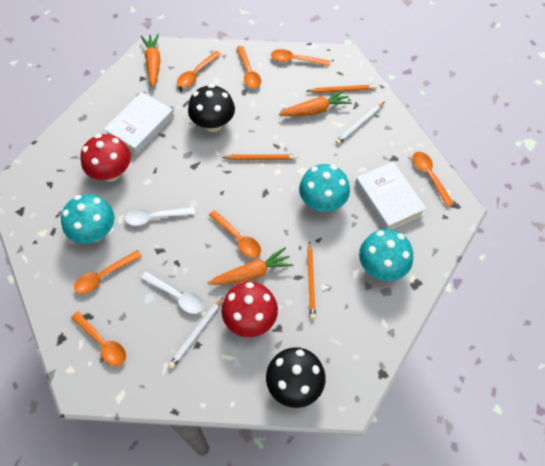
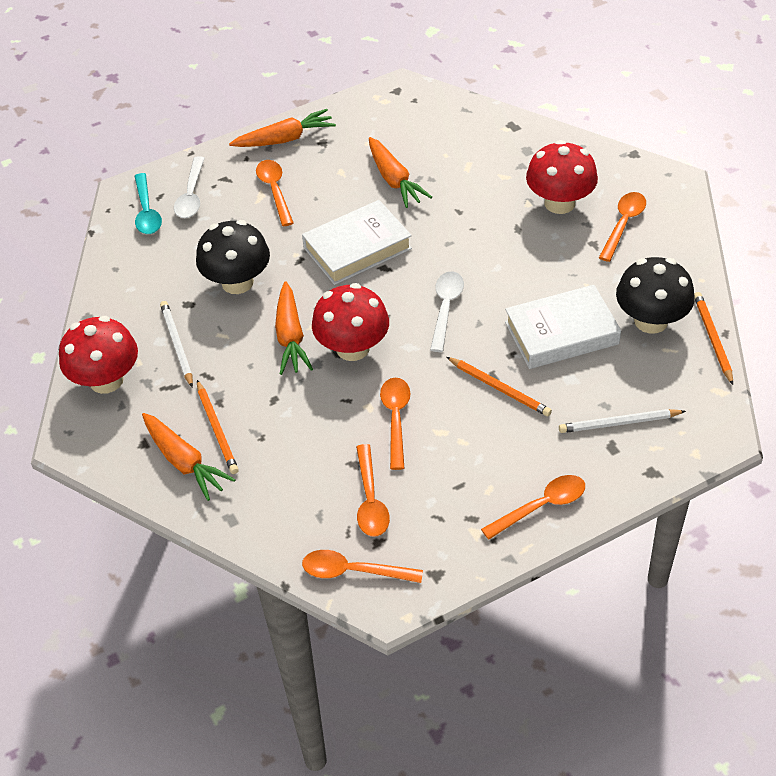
orange carrot: [141,34,160,87] [209,247,294,285] [279,90,352,116] = 3 -> [142,413,236,501] [229,109,336,147] [275,281,313,375] [369,137,432,208] = 4
orange spoon: [71,311,126,366] [74,250,142,294] [177,51,221,87] [209,210,261,258] [237,46,261,89] [271,49,330,66] [412,152,454,206] = 7 -> [256,160,293,226] [302,550,423,583] [356,444,390,537] [380,378,410,470] [481,475,585,540] [599,192,646,262] = 6
red mushroom: [81,134,131,182] [221,282,278,337] = 2 -> [59,316,138,394] [312,283,389,361] [526,140,598,214] = 3
turquoise mushroom: [61,194,115,244] [299,164,350,212] [359,229,413,281] = 3 -> none = 0
turquoise spoon: none = 0 -> [134,173,162,234] = 1

